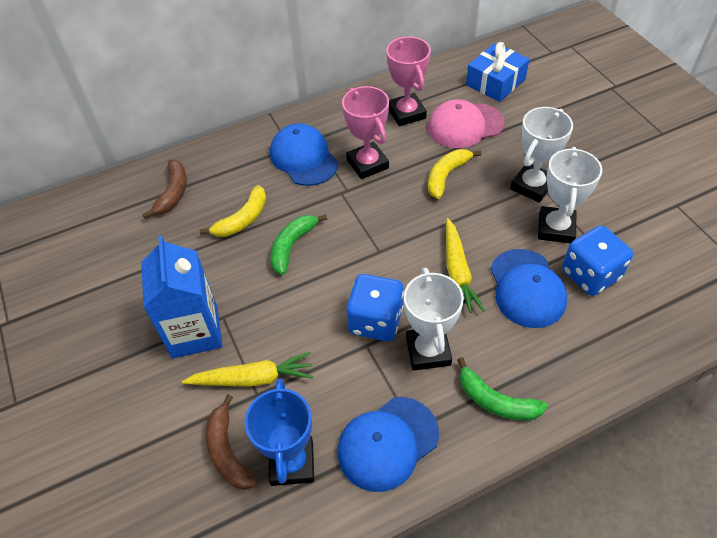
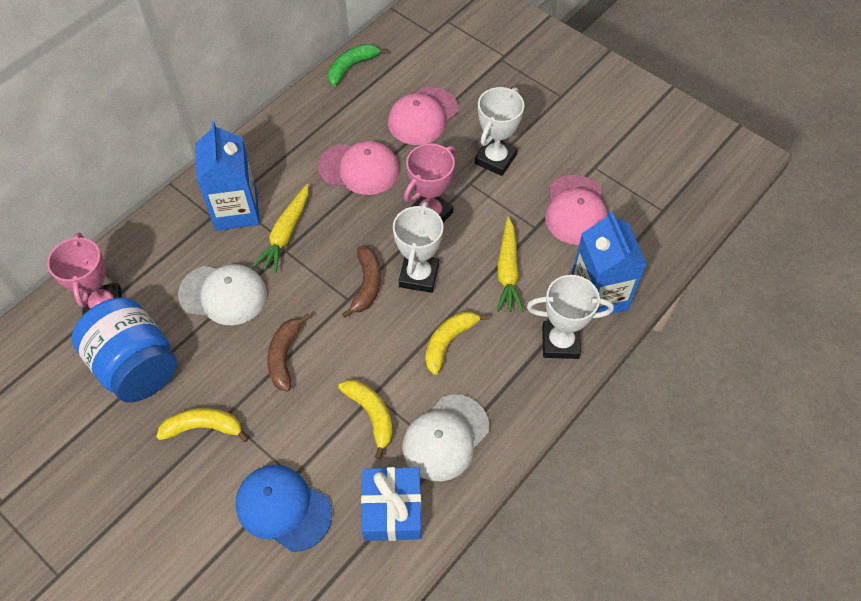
blue cap: [270,123,338,186] [338,397,439,492] [490,249,567,328] = 3 -> [236,465,332,552] = 1
blue carton: [141,235,223,358] = 1 -> [195,121,260,231] [571,211,647,314] = 2
blue dice: [346,274,404,341] [562,225,633,296] = 2 -> none = 0
blue jar: none = 0 -> [72,297,177,403] = 1
blue trophy: [245,379,314,486] = 1 -> none = 0
green banana: [271,214,327,275] [457,357,548,421] = 2 -> [328,44,388,86] = 1
pink cap: [428,99,505,148] = 1 -> [318,141,399,195] [388,87,458,145] [545,175,608,245] = 3
white cap: none = 0 -> [178,264,267,325] [402,395,489,481] = 2
yellow banana: [200,185,266,237] [428,149,482,199] = 2 -> [156,408,249,442] [338,380,393,459] [425,312,489,375] = 3

